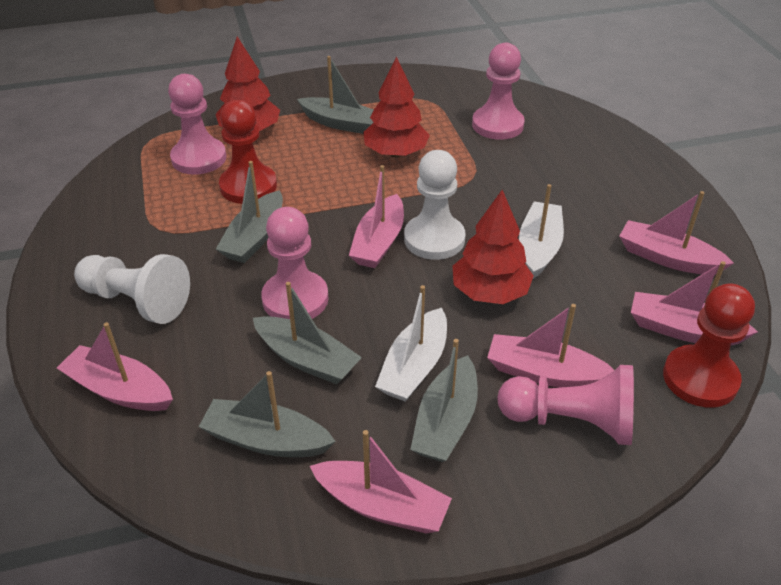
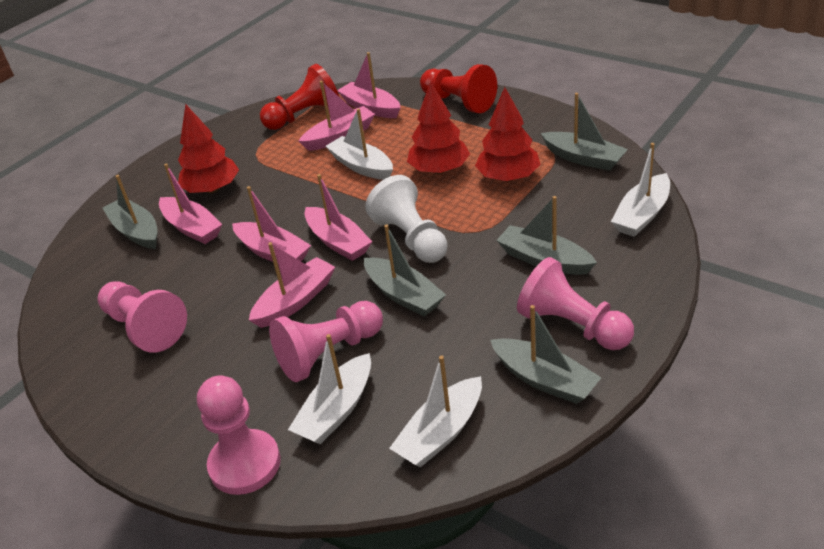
white boat: [375,285,447,402] [519,184,564,279] = 2 -> [288,334,371,444] [326,108,393,180] [389,355,482,467] [611,143,670,237] = 4
white pawn: [74,254,190,324] [404,150,465,260] = 2 -> [365,175,448,263] = 1

